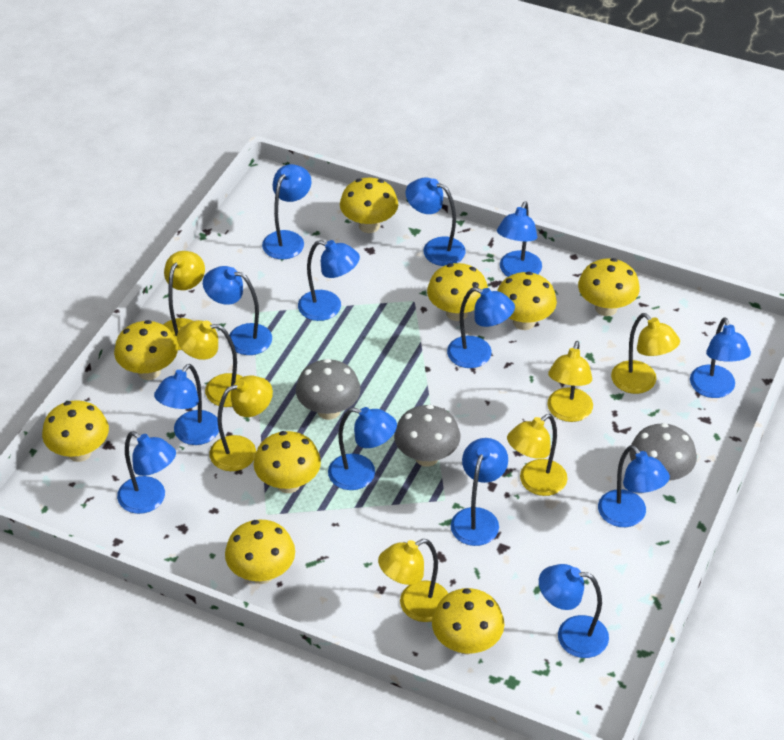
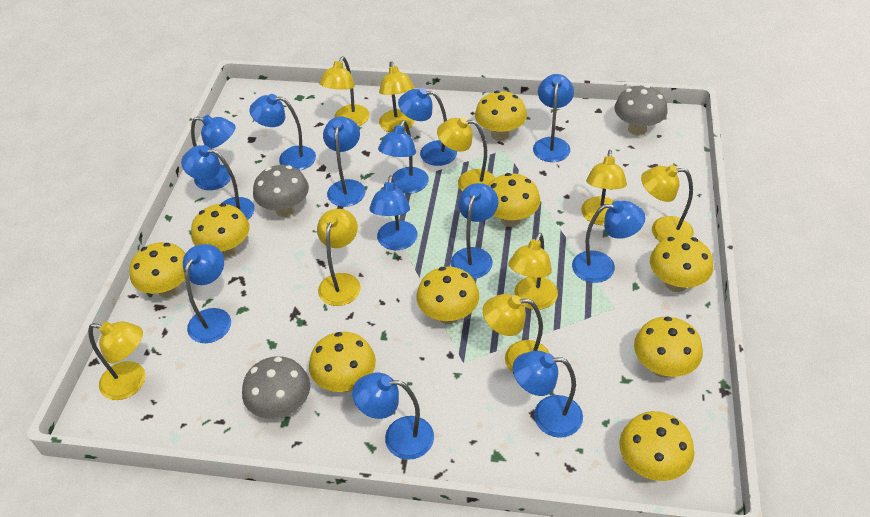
yellow lamp: [163,251,205,350] [177,320,243,407] [209,376,273,471] [378,539,448,622] [507,414,568,496] [547,341,593,422] [611,313,680,394] = 7 -> [88,321,145,400] [317,209,361,306] [319,57,370,126] [379,61,415,132] [437,117,495,191] [483,294,549,373] [509,233,558,310] [581,150,627,225] [641,165,694,242] = 9

